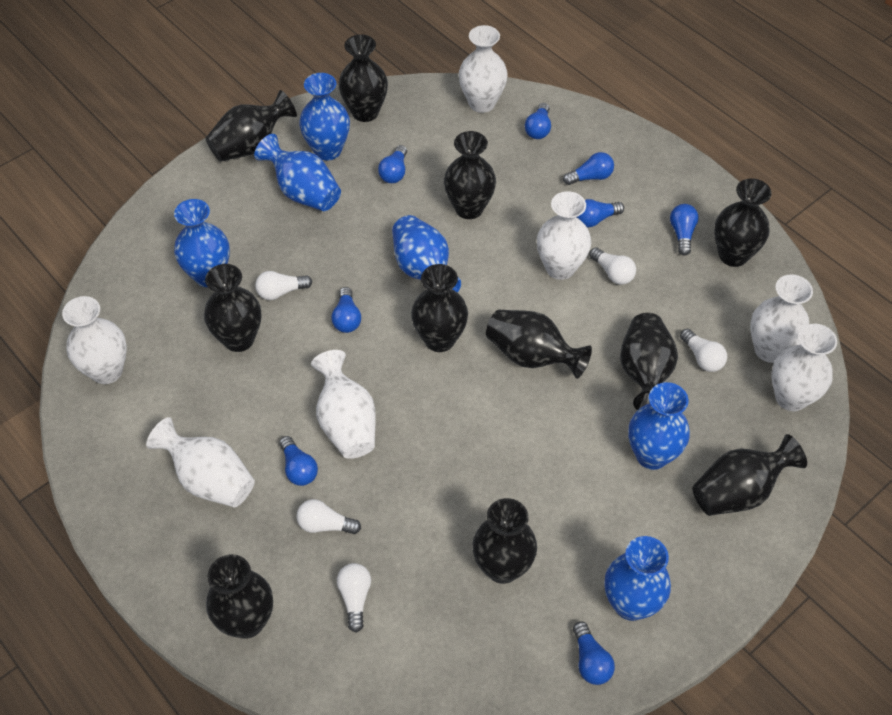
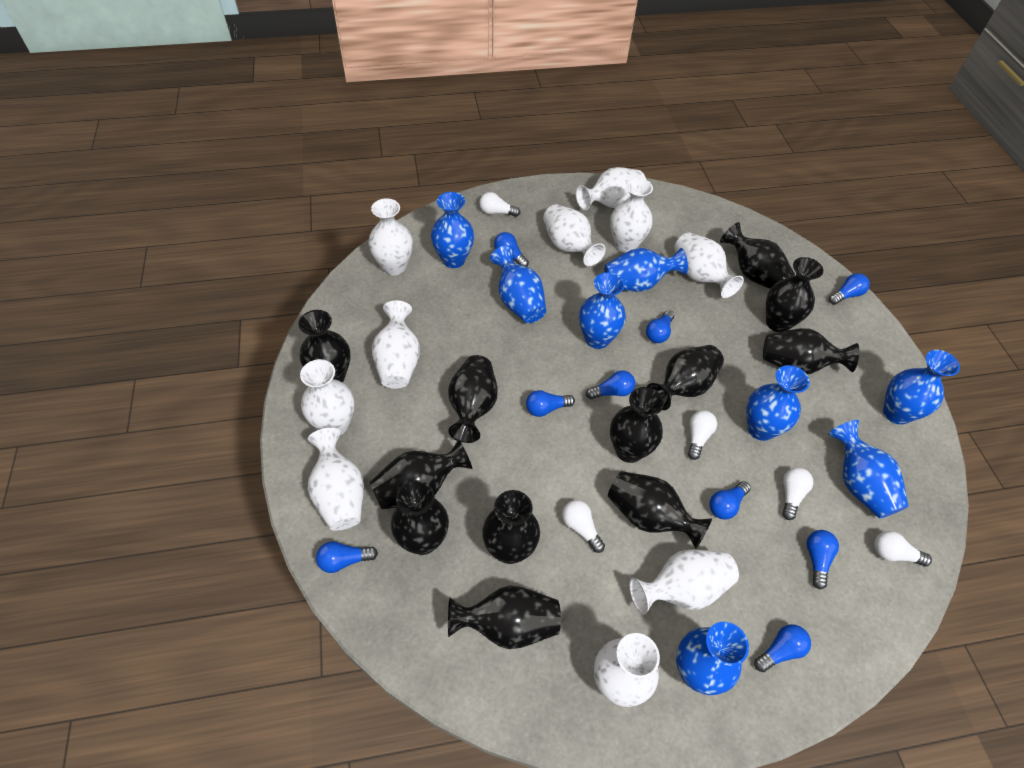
black vase: [204,264,261,352] [205,90,297,162] [206,554,273,639] [339,34,388,122] [411,264,468,352] [444,131,496,219] [472,498,537,584] [486,310,592,379] [620,313,678,410] [692,434,807,516] [714,178,772,267] = 11 -> [298,310,350,382] [370,439,472,509] [391,480,449,555] [448,355,498,443] [448,585,561,649] [482,490,540,564] [608,471,712,549] [610,387,664,463] [647,345,724,410] [720,222,795,289] [763,328,859,374] [766,257,823,332] = 12
blue light bulb: [279,436,318,486] [331,287,361,333] [378,145,407,183] [525,103,551,139] [563,152,614,185] [573,621,615,685] [577,199,624,227] [670,204,699,256] = 8 -> [316,541,378,573] [494,232,529,267] [526,390,575,417] [586,371,635,399] [646,310,674,343] [709,481,751,520] [754,624,811,672] [806,530,839,589] [829,273,870,305] = 9
blue vase: [174,199,230,287] [254,134,341,211] [299,73,350,161] [392,215,461,292] [605,536,671,621] [628,382,690,470] = 6 -> [431,192,474,268] [490,245,546,323] [579,272,626,349] [604,248,688,292] [676,622,749,695] [746,365,810,441] [828,420,909,518] [883,350,960,425] = 8
white vase: [62,296,127,384] [146,417,255,507] [311,350,376,459] [459,25,508,113] [537,191,591,280] [750,274,813,363] [772,324,837,411] = 7 -> [300,359,355,435] [308,428,364,531] [368,198,413,275] [372,300,420,389] [543,204,606,266] [576,167,646,210] [594,633,660,707] [610,178,653,253] [629,549,739,615] [674,233,744,298] = 10

